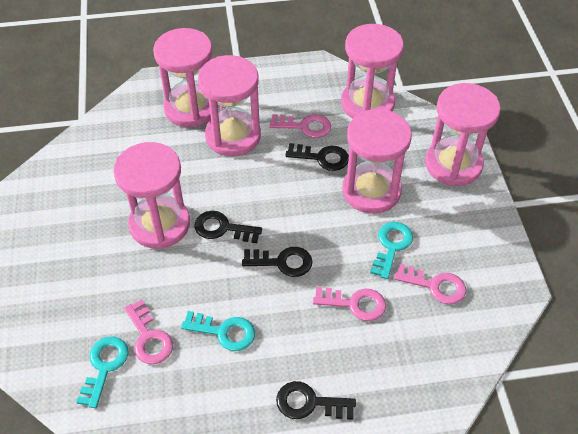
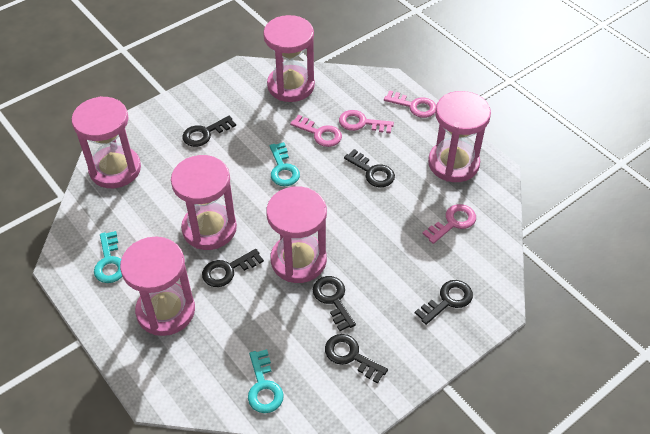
black key: [194,211,262,243] [242,247,313,277] [276,381,356,420] [285,143,349,171] = 4 -> [182,116,236,147] [202,249,264,287] [312,276,356,331] [325,334,388,383] [344,149,395,187] [415,280,473,325] = 6

